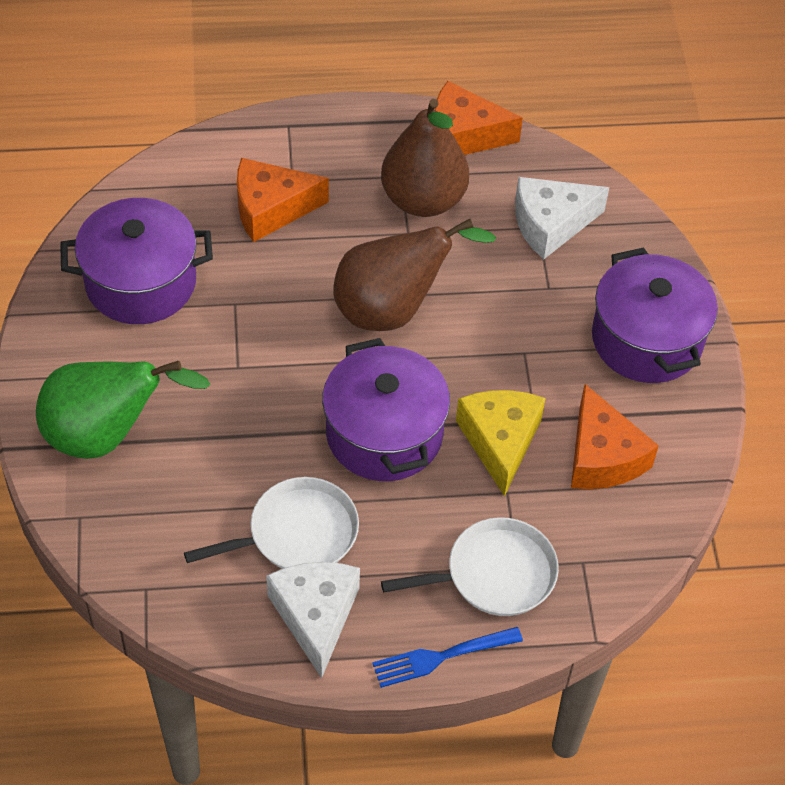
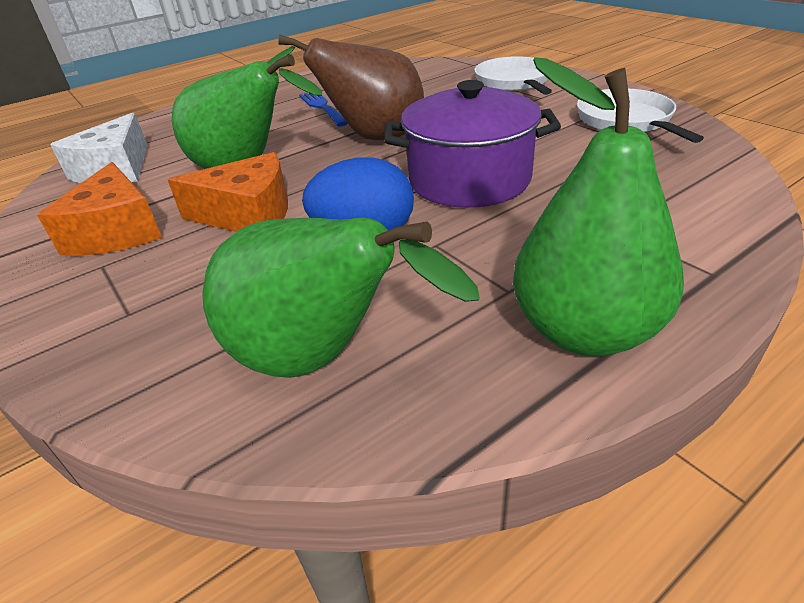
blue egg: none = 0 -> [302,157,414,230] = 1
brown pear: [333,219,496,331] [381,99,469,217] = 2 -> [267,35,424,140] = 1
green pear: [36,361,211,459] = 1 -> [172,54,322,169] [202,218,480,378] [513,57,684,356] = 3
orange cheese: [237,158,329,242] [435,81,523,155] [571,384,659,489] = 3 -> [37,162,162,256] [167,152,288,232] = 2
purple pot: [60,198,213,324] [322,338,450,481] [592,247,718,383] = 3 -> [385,80,561,208] = 1
white cheese: [266,562,360,678] [515,177,609,259] = 2 -> [50,113,148,183] = 1
yellow cheese: [456,390,546,496] = 1 -> none = 0

